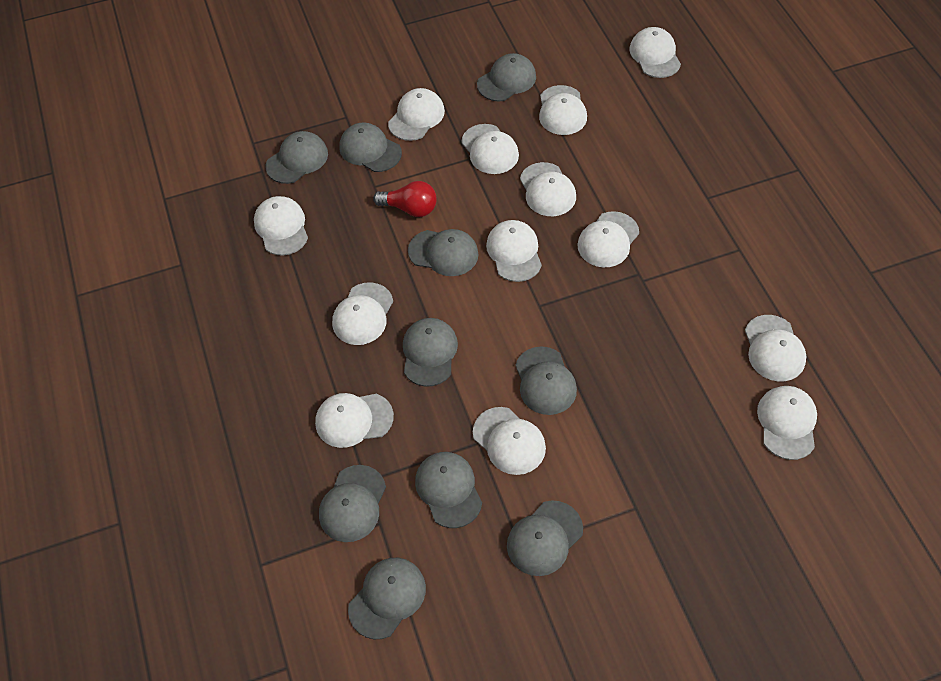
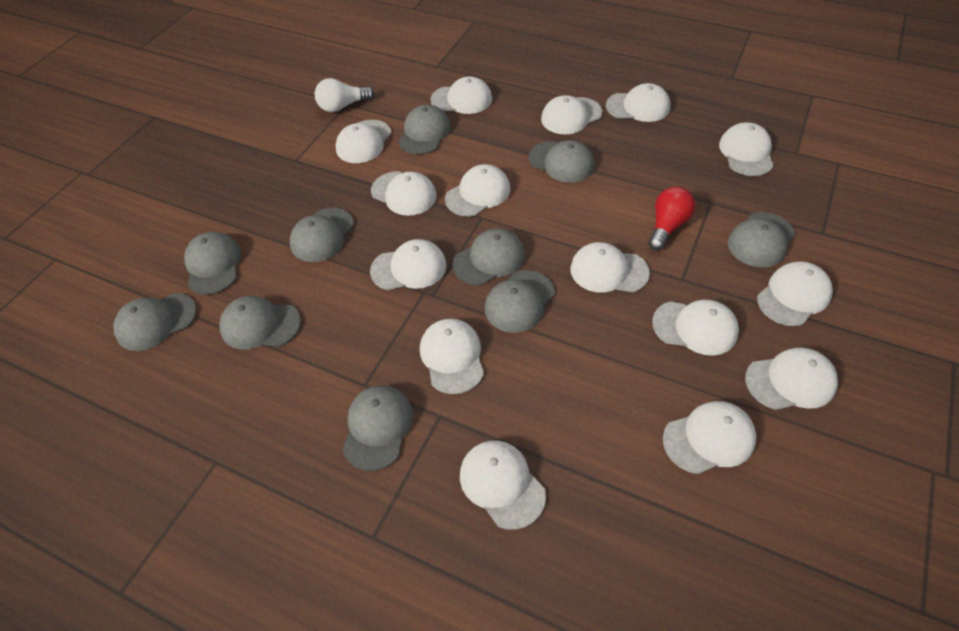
white cap: [254,196,308,255] [315,393,394,448] [332,282,393,345] [388,88,445,141] [461,124,519,174] [473,407,546,475] [486,220,542,282] [520,162,576,216] [539,85,587,135] [577,211,639,267] [629,27,681,78] [745,315,806,381] [757,386,817,460] = 13 -> [335,120,392,163] [370,239,447,290] [371,171,437,216] [420,319,484,394] [430,76,492,114] [445,164,511,217] [460,440,546,530] [541,95,602,134] [570,242,650,293] [606,83,670,122] [652,300,739,356] [663,401,756,474] [719,122,774,176] [745,347,838,410] [757,262,833,326] = 15
white light bulb: none = 0 -> [315,78,374,112] = 1

